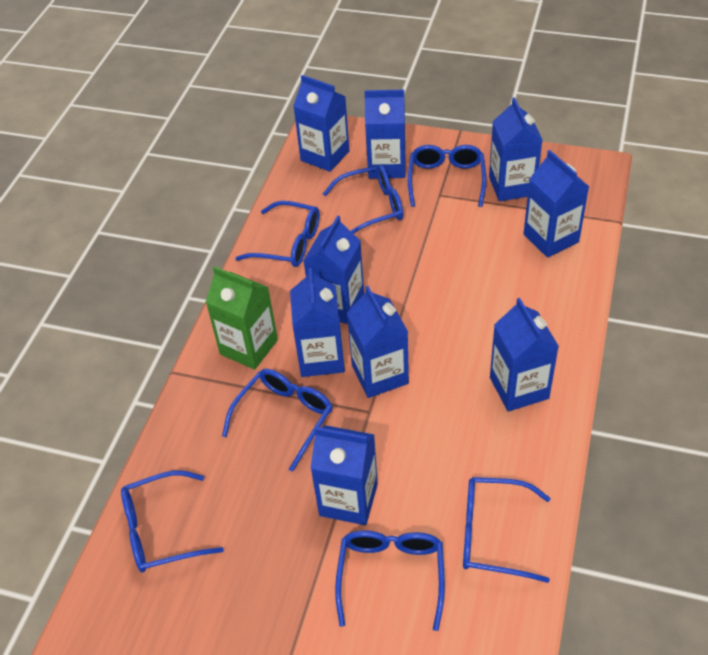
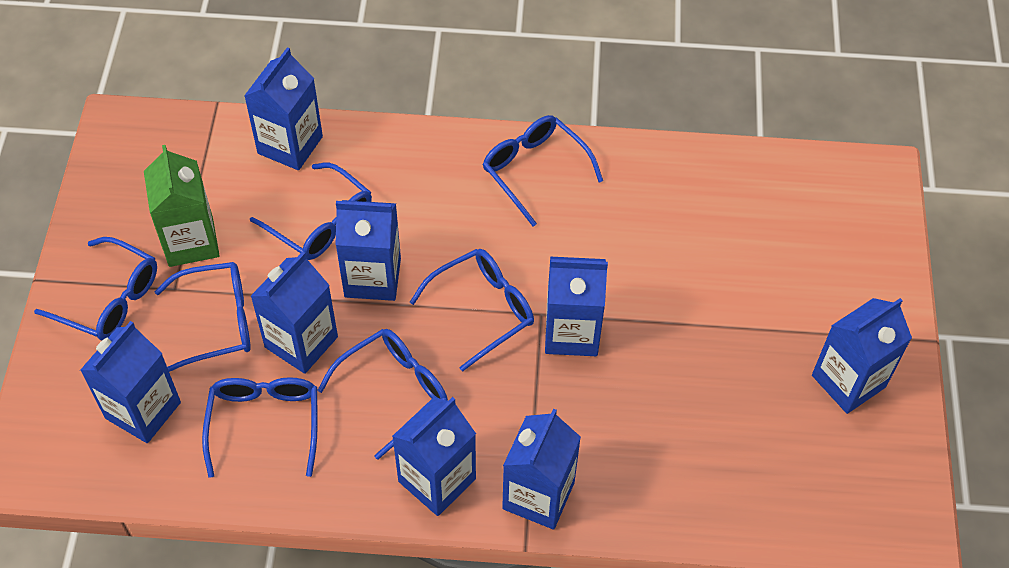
blue carton: [290,268,345,377] [293,75,349,172] [303,215,364,324] [310,425,378,525] [347,286,409,398] [365,90,406,179] [489,97,542,201] [490,298,559,411] [524,150,589,258] = 9 -> [80,321,181,443] [244,47,323,170] [250,251,338,374] [335,200,401,301] [392,397,476,516] [502,409,581,530] [545,257,608,356] [812,298,912,414] = 8

